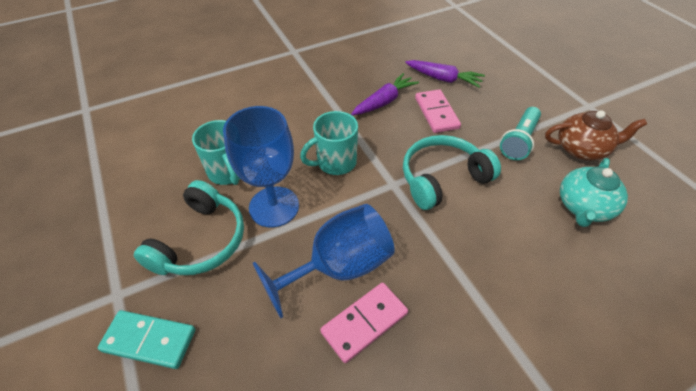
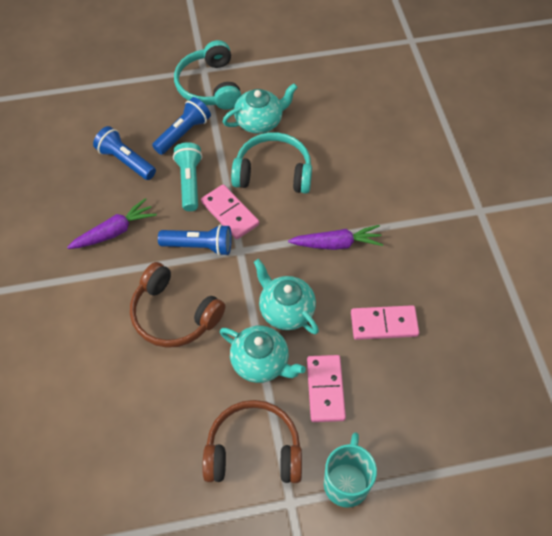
blue flashlight: none = 0 -> [93,126,156,180] [152,97,211,155] [158,224,232,256] = 3
blue goblet: [223,106,299,228] [253,204,395,318] = 2 -> none = 0
brown headphones: none = 0 -> [130,262,225,348] [202,400,302,483] = 2
brown teapot: [545,110,647,160] = 1 -> none = 0
pink domino: [320,283,408,363] [415,89,461,133] = 2 -> [201,184,259,239] [307,355,346,422] [351,305,419,340] = 3
turquoise domino: [98,310,195,369] = 1 -> none = 0
turquoise mug: [192,120,240,185] [300,111,358,175] = 2 -> [324,432,377,508] = 1
turquoise teapot: [560,158,628,227] = 1 -> [220,326,306,383] [222,84,298,134] [254,259,319,334] = 3

